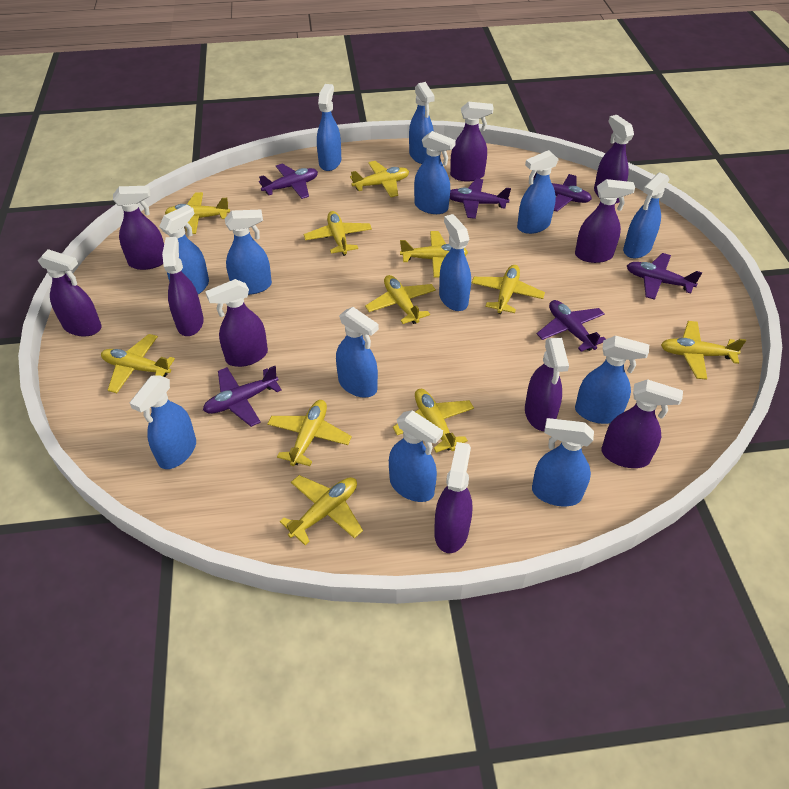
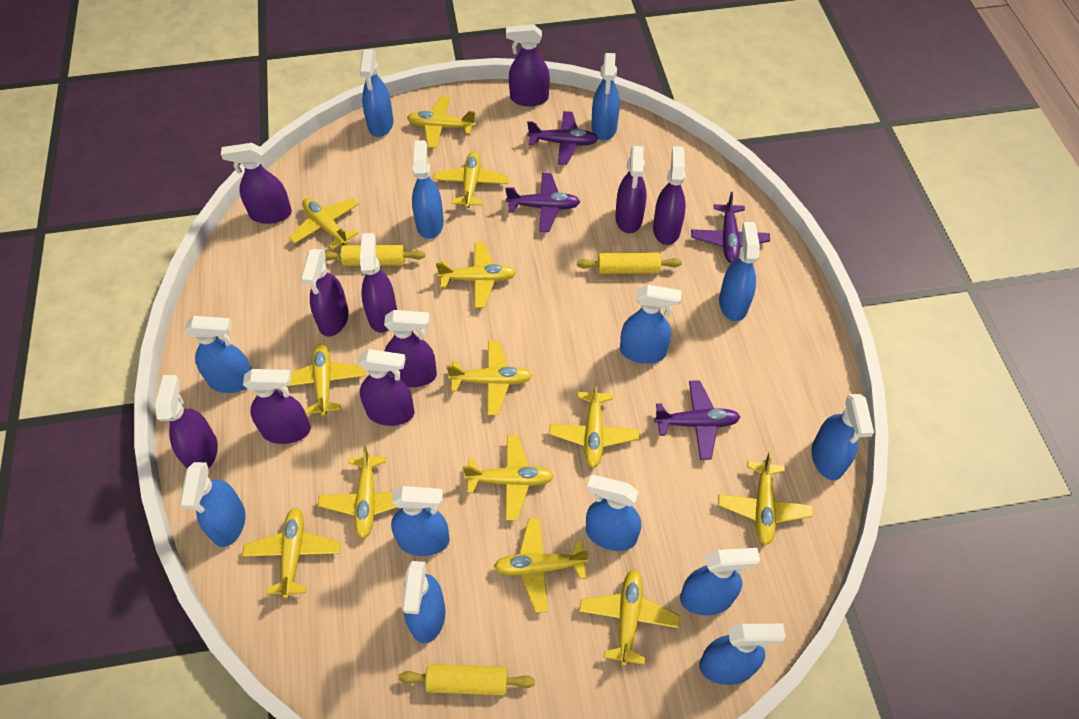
purple plane: [203,366,282,427] [259,163,318,199] [450,179,511,219] [533,172,592,212] [537,300,606,352] [627,253,702,300] = 6 -> [505,173,580,232] [527,111,598,165] [654,380,740,460] [691,192,770,263] = 4
yellow plane: [101,334,175,393] [165,192,230,234] [267,400,352,466] [280,475,363,545] [304,211,372,256] [350,161,409,197] [365,275,436,324] [393,389,474,453] [400,231,468,277] [471,265,545,314] [661,321,746,380] = 11 -> [242,508,341,599] [286,343,366,416] [289,198,359,250] [318,445,397,539] [407,96,476,148] [433,152,509,208] [436,242,516,308] [447,340,533,415] [463,435,554,520] [494,518,589,613] [549,380,639,468] [579,569,680,666] [718,452,813,545] = 13
yellow rolling pin: none = 0 -> [325,245,425,266] [399,664,535,695] [577,253,682,274] = 3

